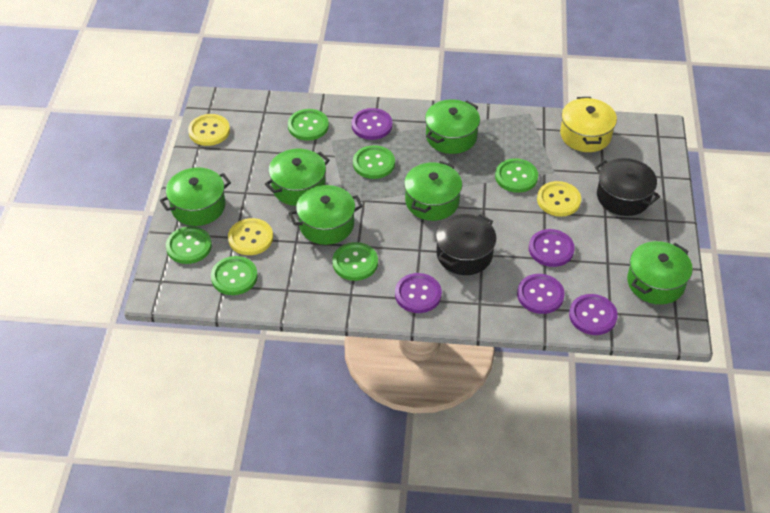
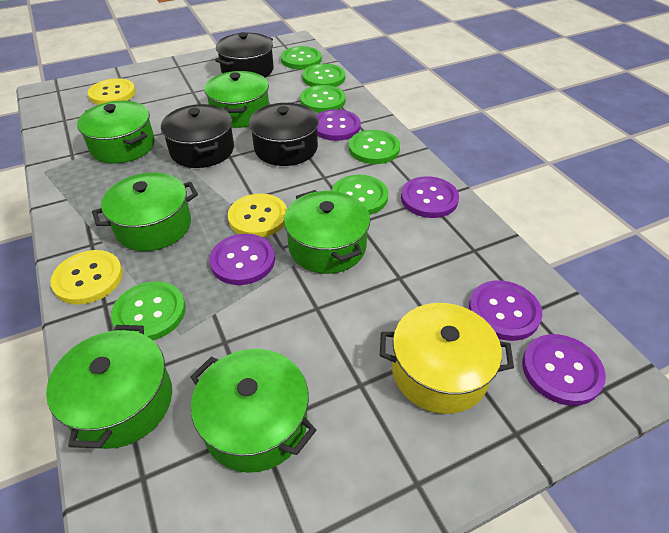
black pot: [436,214,497,275] [595,158,660,216] = 2 -> [161,104,234,168] [215,32,273,77] [249,103,319,166] = 3

